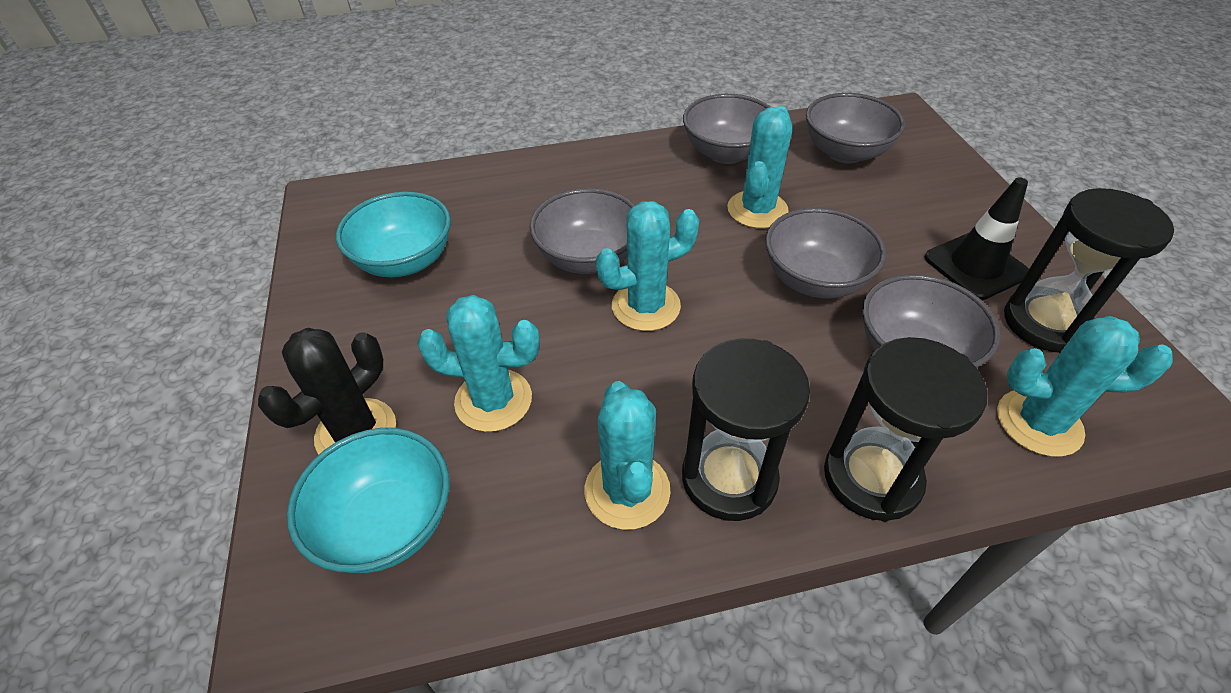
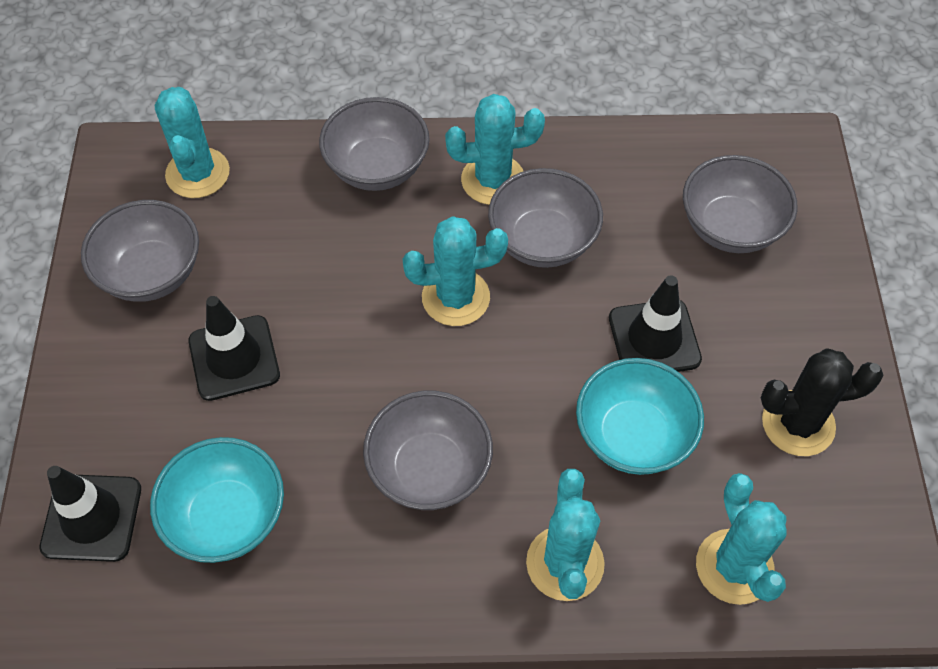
black hourglass: [682,339,810,521] [824,337,987,522] [1004,188,1174,353] = 3 -> none = 0
black traffic cone: [925,177,1029,300] = 1 -> [40,466,141,562] [188,296,280,401] [609,275,702,372] = 3

